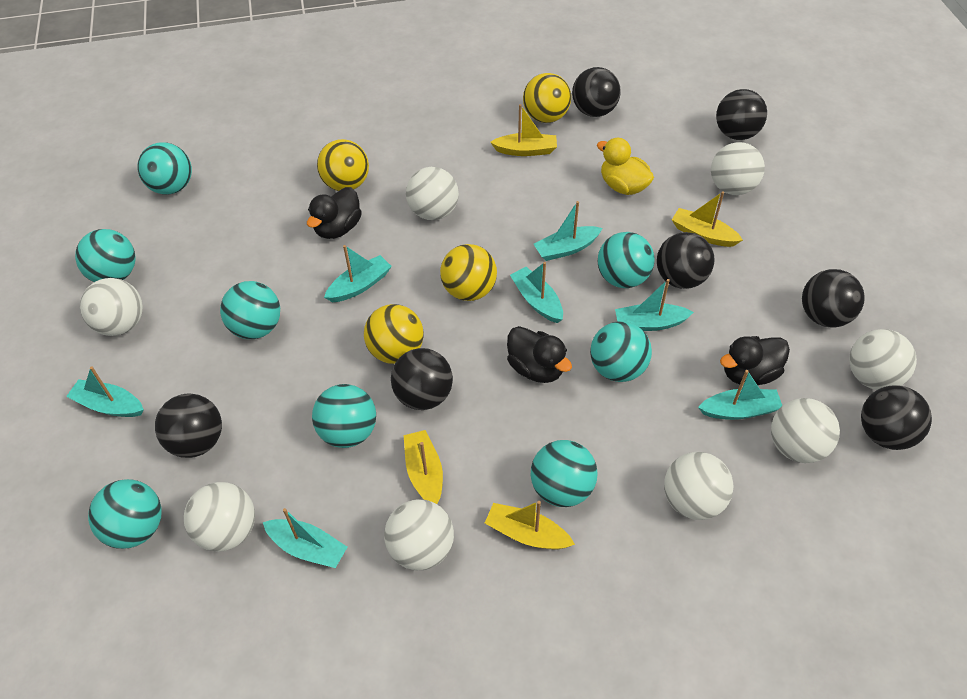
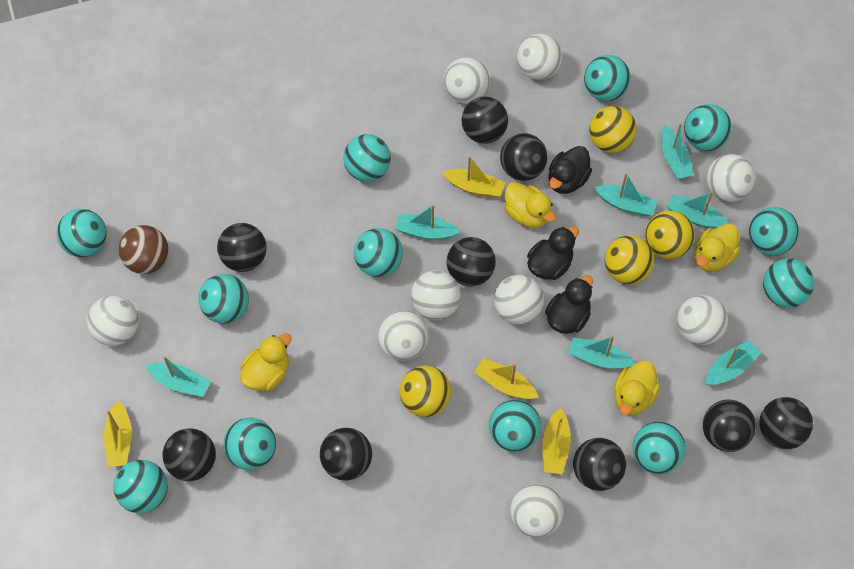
black ball: [155,394,222,458] [391,348,453,410] [572,67,621,117] [657,232,714,289] [716,89,767,140] [802,269,865,327] [861,386,932,450] = 7 -> [163,428,216,481] [217,223,267,272] [320,428,372,481] [446,237,496,286] [461,97,508,144] [500,133,548,181] [573,438,626,491] [703,399,756,452] [759,397,813,449] = 9
brown ball: none = 0 -> [119,225,169,274] = 1
turquoise ball: [75,229,135,282] [88,479,162,549] [137,142,192,195] [220,281,280,339] [312,384,376,448] [531,440,598,507] [590,321,652,382] [598,232,655,288] = 8 -> [56,209,107,257] [113,460,168,513] [198,274,249,324] [223,418,276,470] [343,134,391,182] [354,228,403,277] [489,400,541,452] [584,55,630,101] [633,422,686,474] [684,104,732,151] [749,207,799,256] [763,258,814,308] = 12
white ball: [80,278,143,336] [184,482,255,552] [384,499,454,570] [406,167,459,220] [664,452,734,520] [711,142,765,195] [771,398,840,463] [849,329,917,390] = 8 -> [87,296,139,346] [378,310,428,361] [411,271,461,320] [443,57,489,104] [494,275,544,325] [510,483,564,538] [517,34,562,80] [677,295,728,345] [706,154,755,202] = 9
yellow duck: [597,138,654,195] = 1 -> [240,333,292,391] [505,182,556,228] [614,361,660,415] [695,224,740,272] = 4

